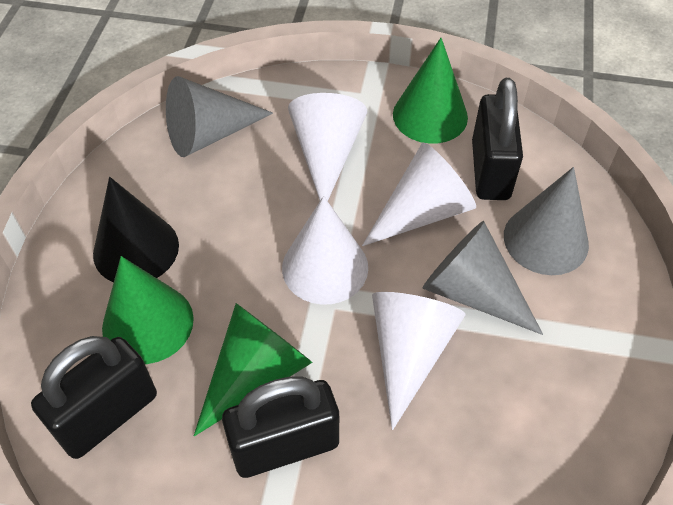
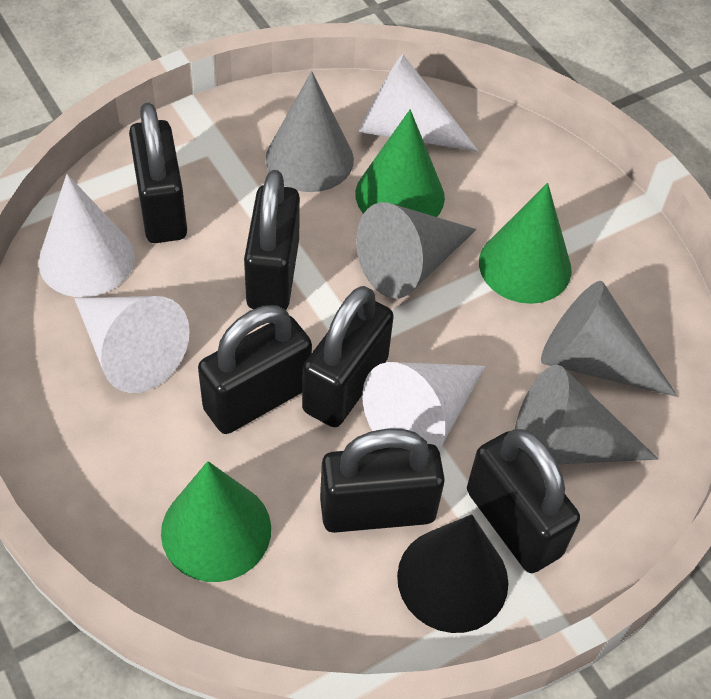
black padlock: [31,336,157,459] [222,377,339,478] [472,78,523,200] = 3 -> [129,103,187,243] [198,305,312,434] [244,170,300,310] [302,286,394,427] [320,429,445,533] [467,429,580,573] = 6
grey cone: [166,76,273,157] [422,221,543,335] [504,167,589,275] = 3 -> [266,71,354,192] [356,202,476,299] [515,365,658,464] [541,281,677,397] = 4

